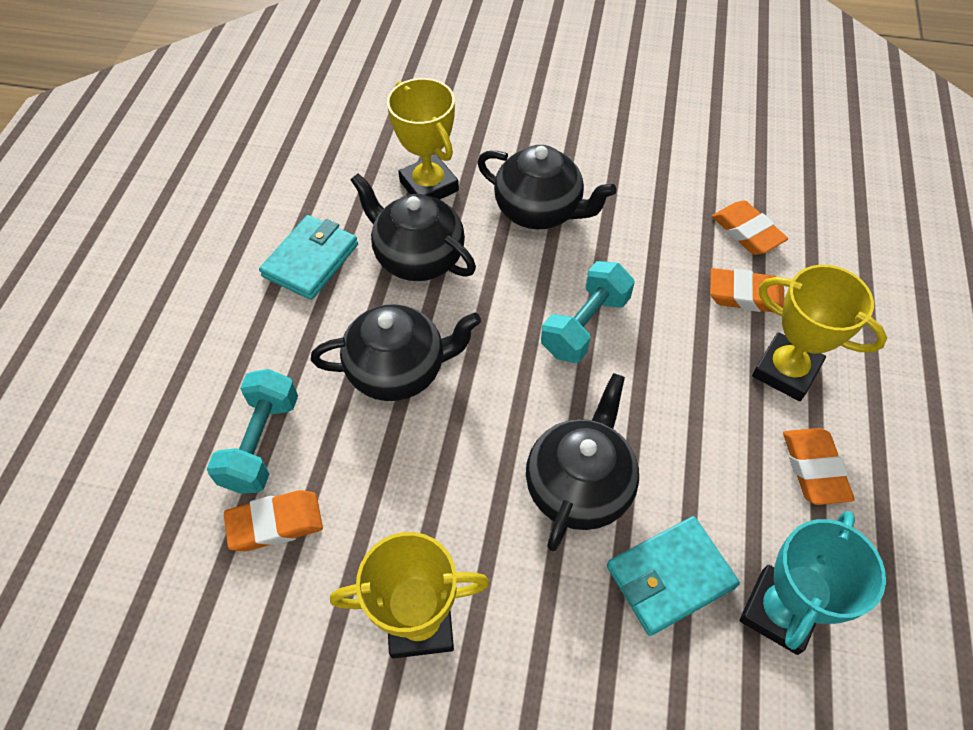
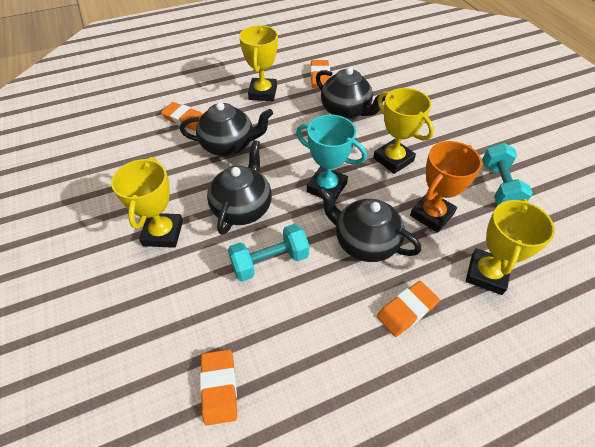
orange trophy: none = 0 -> [410,141,482,233] = 1
turquoise wallet: [259,215,358,300] [607,516,740,636] = 2 -> none = 0
yellow trophy: [330,532,490,659] [387,78,459,200] [752,265,887,401] = 3 -> [111,157,183,248] [239,25,278,101] [373,88,434,174] [466,199,555,295] = 4

